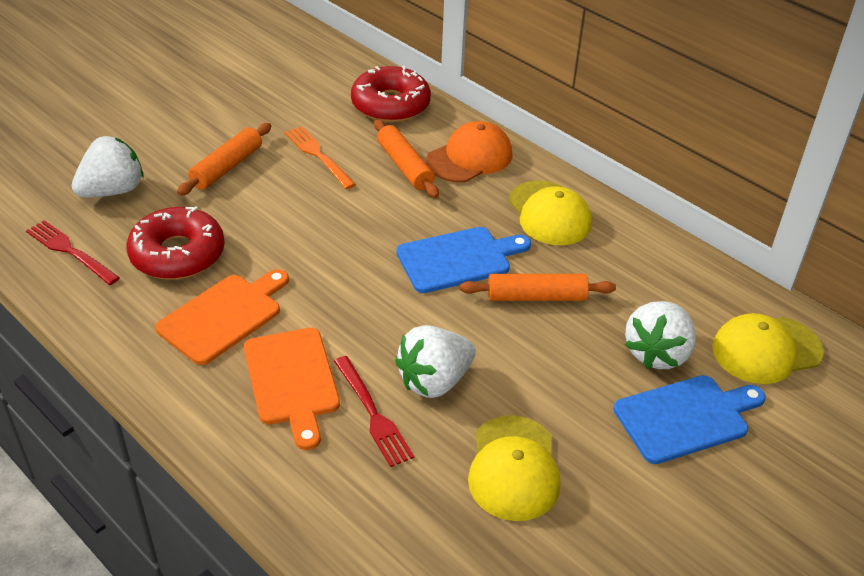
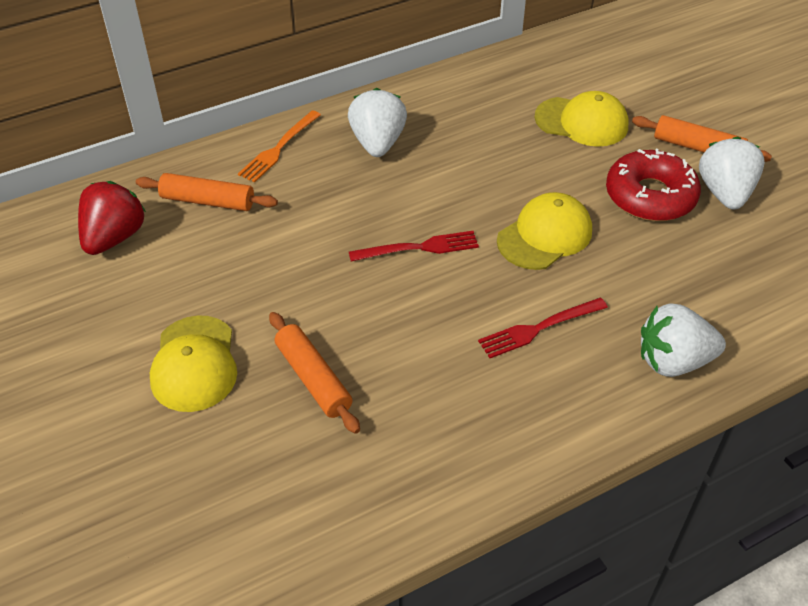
blue cutting board: [396,227,531,293] [613,375,766,464] = 2 -> none = 0
orange cap: [426,121,513,182] = 1 -> none = 0
orange cutting board: [155,269,289,365] [244,328,340,450] = 2 -> none = 0
red donut: [126,206,225,280] [351,66,431,122] = 2 -> [606,149,701,221] = 1
red strawberry: none = 0 -> [78,181,146,255] = 1

